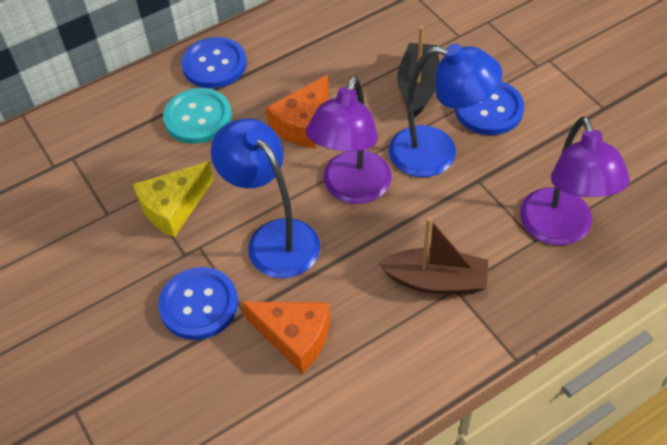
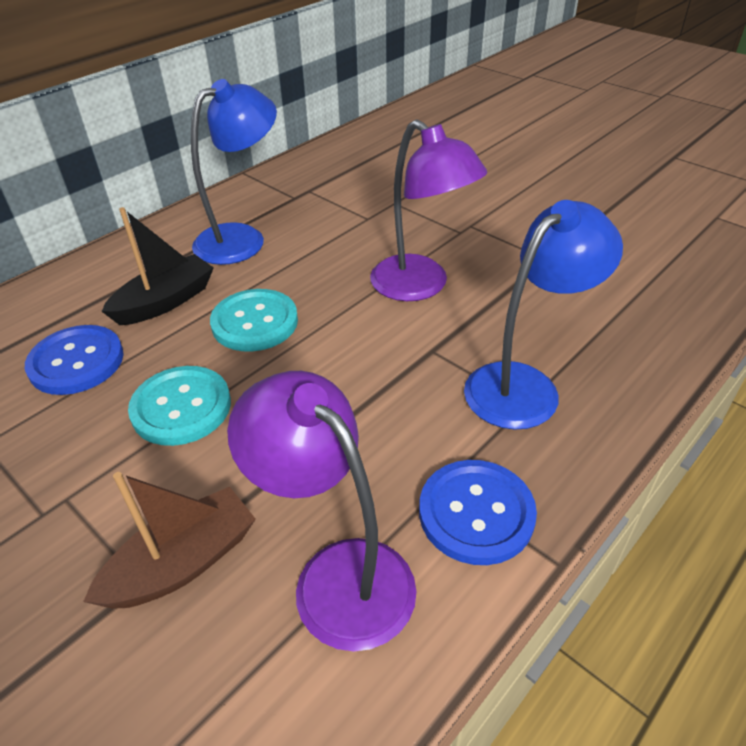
blue button: [158,267,238,340] [181,37,247,88] [455,81,524,135] = 3 -> [25,325,124,395] [419,460,537,565] = 2
orange cheese: [241,302,330,373] [266,75,329,149] = 2 -> none = 0
turquoise button: [163,88,232,144] = 1 -> [128,366,231,446] [210,289,298,352] = 2
yellow cheese: [133,162,214,238] = 1 -> none = 0

